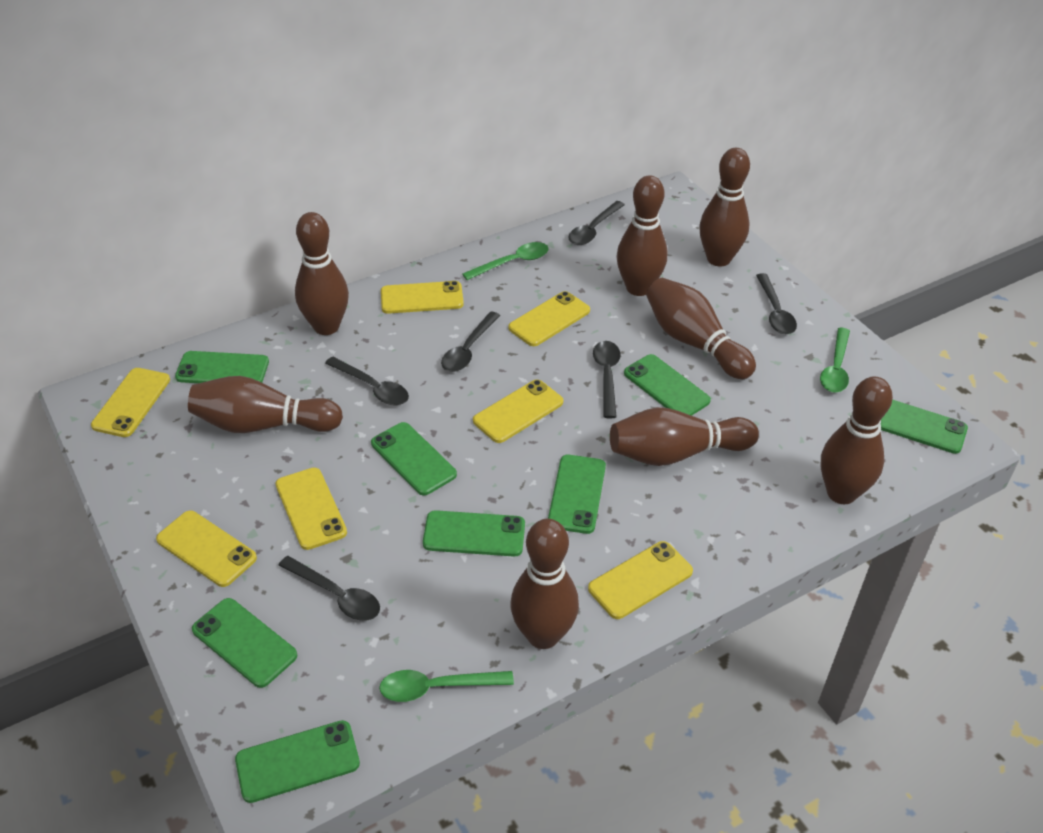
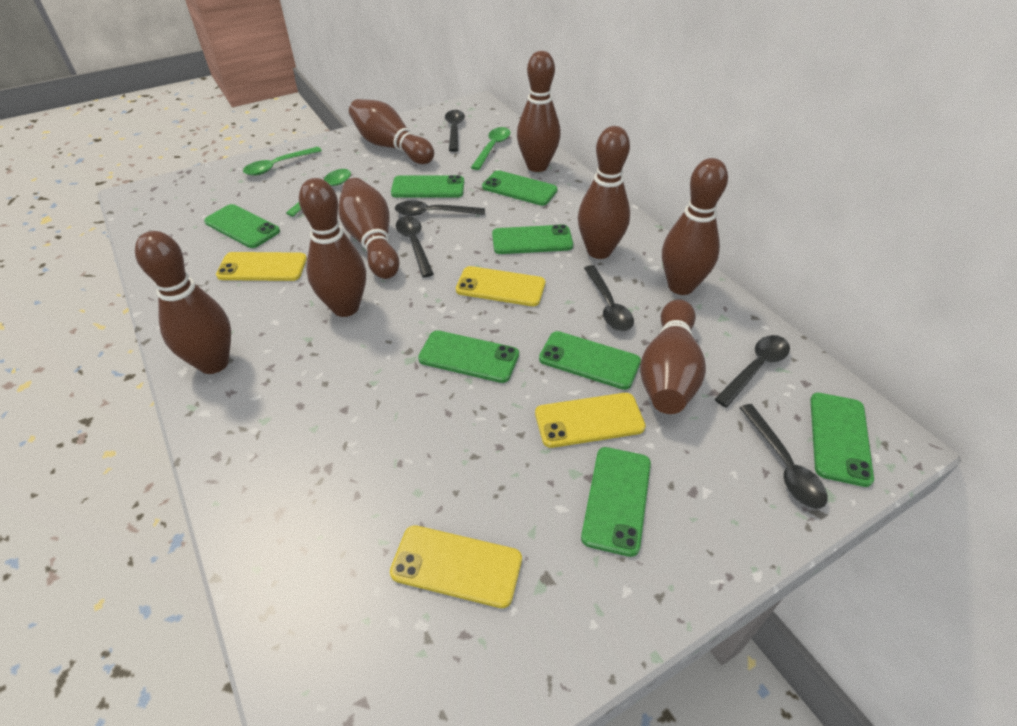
yellow phone: [91,368,170,437] [156,511,257,587] [276,468,347,550] [381,281,464,314] [473,380,563,443] [508,291,590,346] [588,541,693,619] = 7 -> [216,252,307,281] [390,525,522,608] [456,266,545,306] [535,393,646,448] = 4

